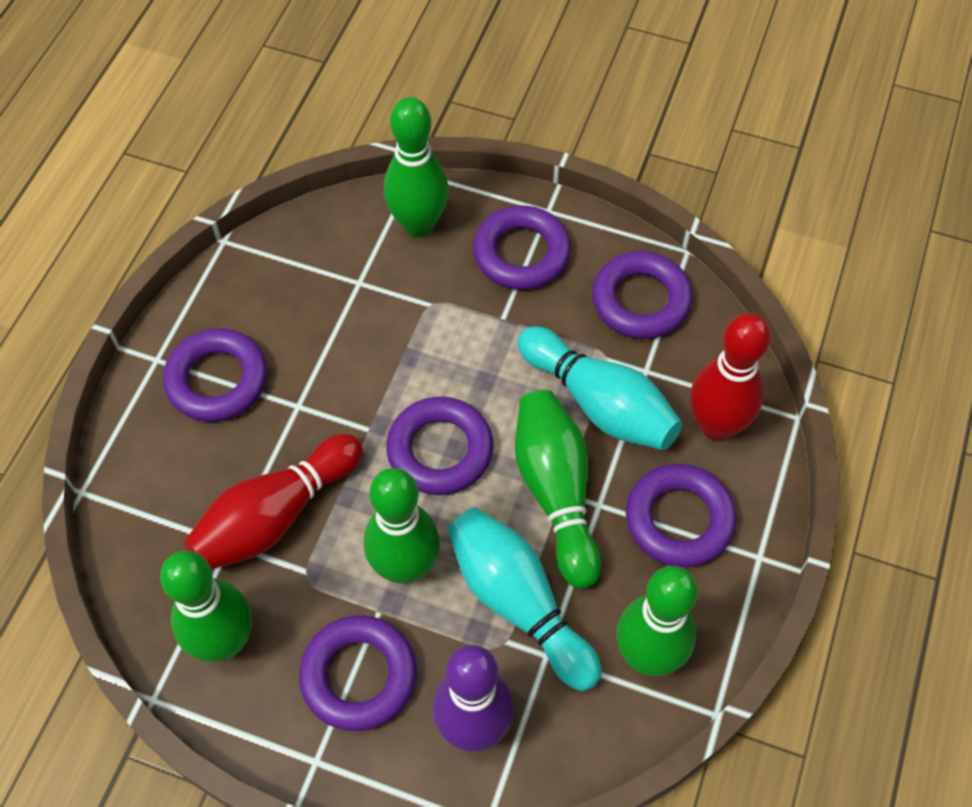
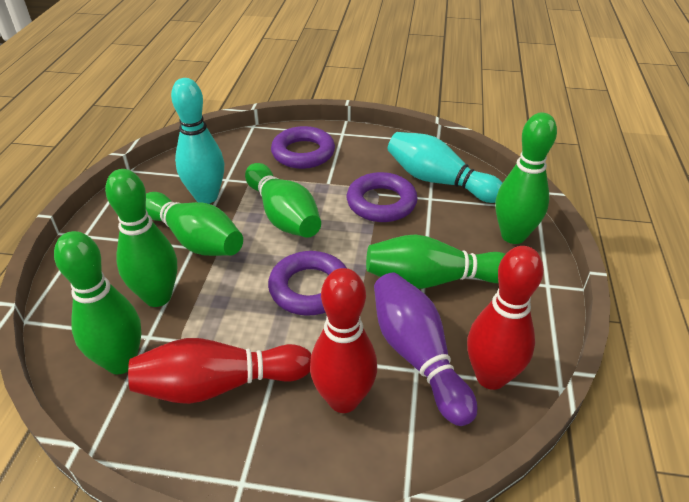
green bowling pin: [160,550,252,662] [364,468,440,584] [384,97,449,237] [515,390,601,588] [616,566,698,677] = 5 -> [54,231,142,374] [105,169,177,307] [146,192,243,256] [245,163,321,238] [366,234,505,289] [496,112,557,244] = 6
purple ring: [163,329,267,422] [299,615,417,731] [386,397,494,495] [473,205,571,290] [592,251,692,339] [626,464,736,567] = 6 -> [268,251,347,316] [271,126,335,169] [347,172,418,222] = 3
red bowling pin: [184,434,363,570] [690,313,771,440] = 2 -> [128,338,311,404] [310,268,377,413] [467,246,544,390] = 3

